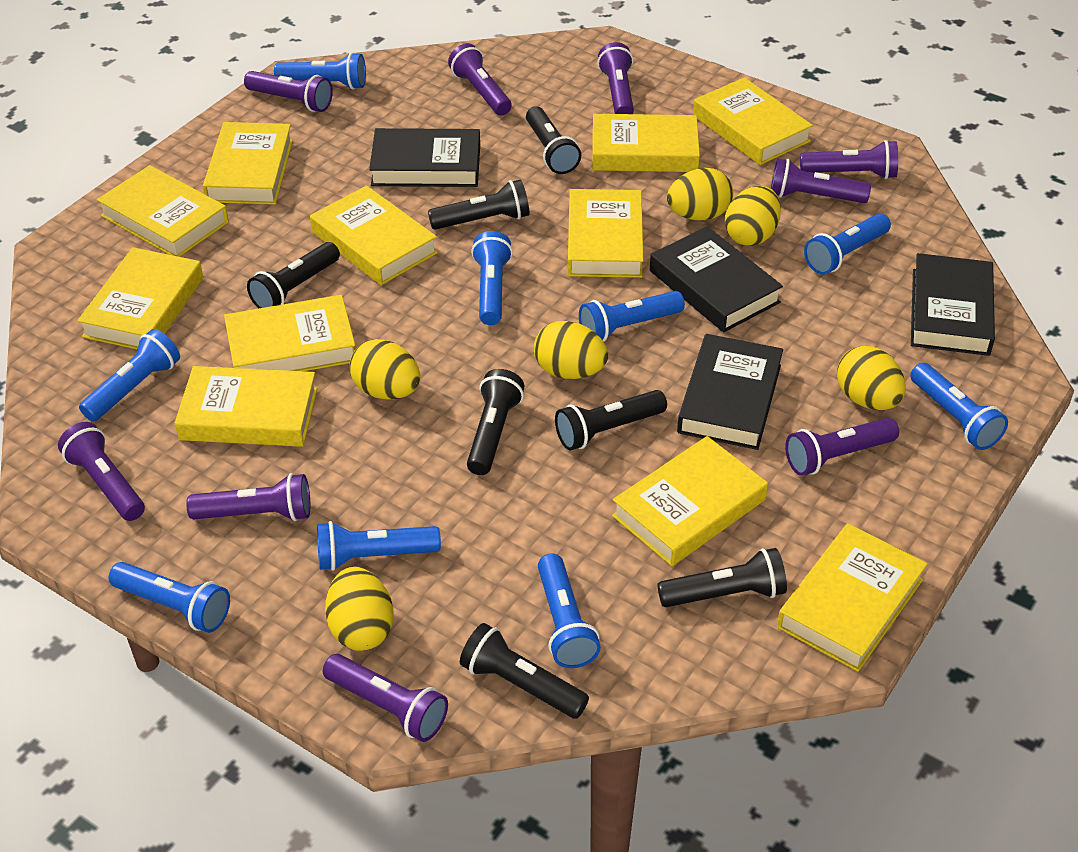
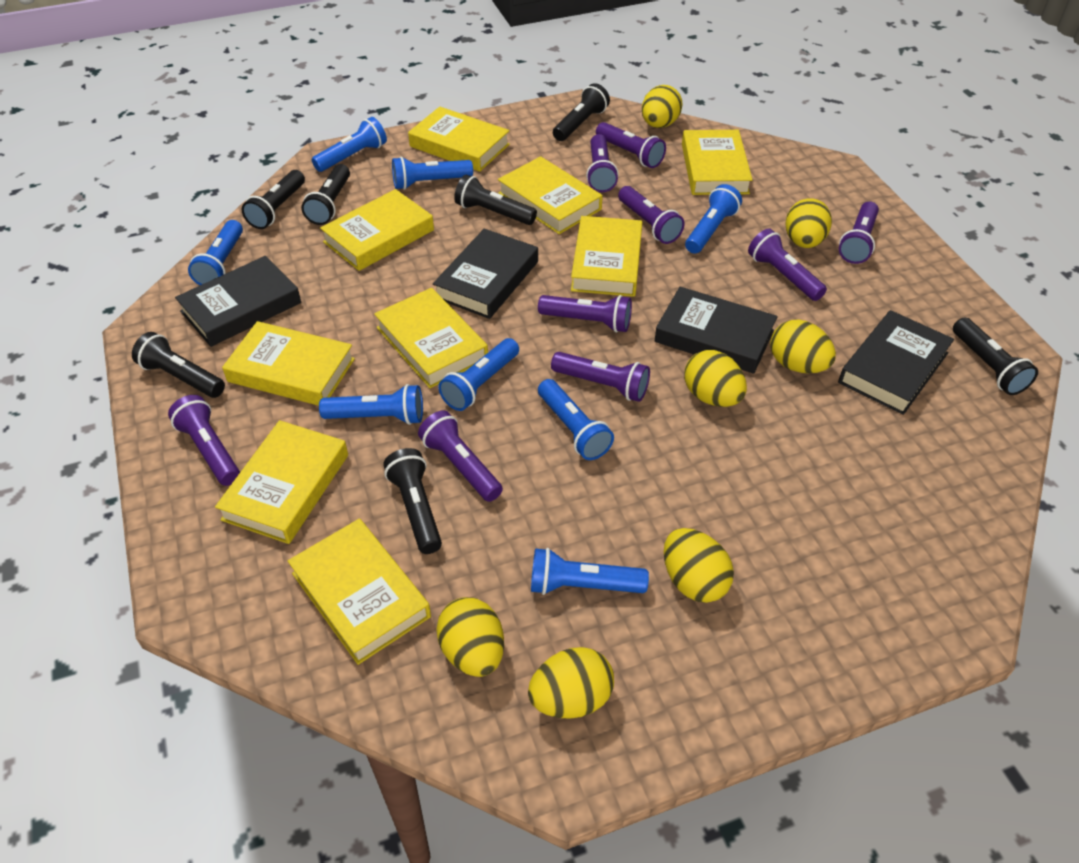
blue flashlight: [79,329,180,422] [109,562,230,633] [274,53,366,90] [317,521,441,571] [471,231,513,325] [538,553,601,668] [579,291,685,342] [804,213,891,275] [910,363,1008,450] = 9 -> [188,220,243,285] [312,117,387,172] [319,384,423,425] [392,157,473,190] [438,338,519,411] [531,548,649,595] [538,379,614,460] [685,184,742,254] = 8
yellow book: [77,247,203,349] [97,165,229,257] [175,366,317,447] [203,122,293,205] [224,295,355,371] [310,185,438,285] [568,189,643,278] [592,114,700,172] [612,436,768,566] [693,77,813,165] [777,523,927,672] = 11 -> [215,420,348,544] [222,321,355,406] [288,519,431,665] [320,189,434,271] [374,288,488,388] [408,107,510,172] [498,156,603,234] [571,216,643,297] [682,130,752,195] = 9
yellow egg: [325,567,394,651] [349,339,421,399] [534,321,608,379] [667,168,733,221] [725,186,781,246] [837,346,906,410] = 6 -> [436,597,504,677] [528,647,614,719] [642,85,683,128] [664,528,734,603] [684,350,747,407] [770,319,836,374] [786,198,832,248] = 7

